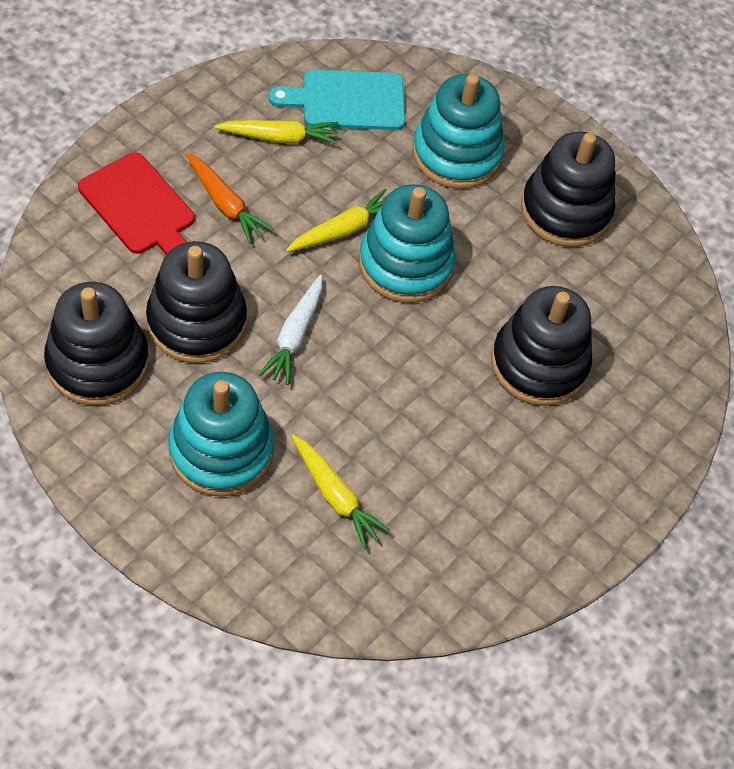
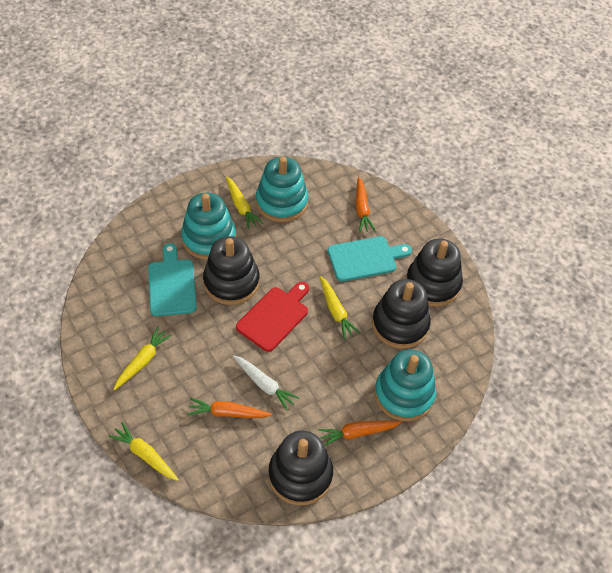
orange carrot: [186,153,274,244] = 1 -> [187,398,272,418] [318,421,402,446] [355,177,375,232] = 3
turquoise cutting board: [268,70,405,130] = 1 -> [148,243,197,316] [328,236,412,282] = 2
yellow carrot: [214,120,338,145] [286,188,387,252] [291,434,391,549] = 3 -> [108,422,179,481] [113,327,172,390] [226,176,263,229] [320,276,361,340] = 4

